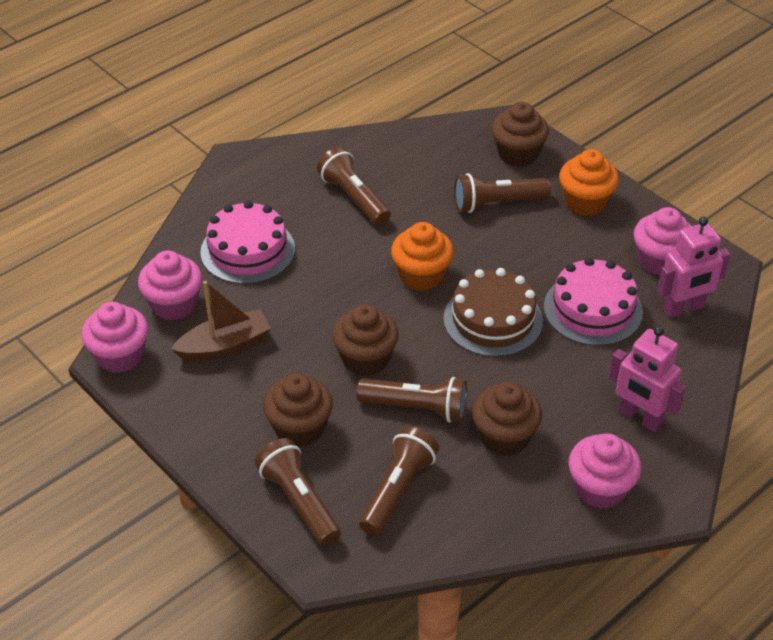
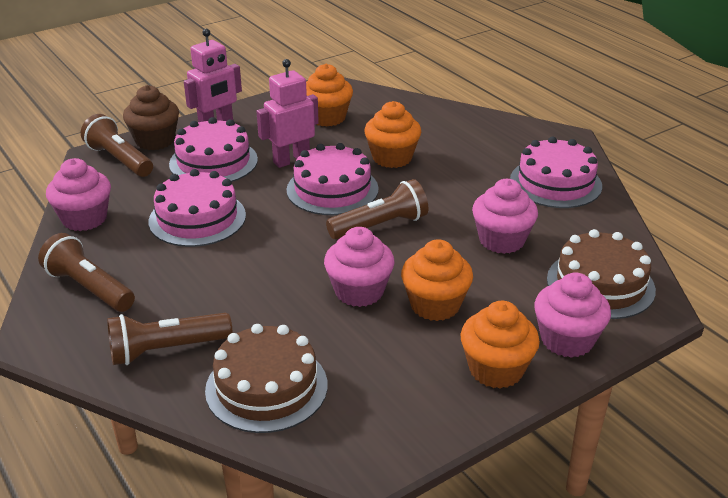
brown boat: [171,281,271,361] = 1 -> none = 0
brown cake: [444,268,543,357] = 1 -> [205,324,328,433] [547,229,656,319] = 2
brown cupcake: [263,373,333,447] [332,304,399,376] [472,382,542,456] [492,102,549,167] = 4 -> [123,85,179,150] = 1
brown flashlight: [255,438,341,546] [317,147,391,226] [356,377,467,423] [359,426,439,536] [454,173,551,213] = 5 -> [38,233,135,312] [81,114,153,177] [107,313,232,365] [326,179,428,240] = 4
orange cupcake: [391,222,454,291] [559,149,619,216] = 2 -> [306,64,353,127] [364,101,421,168] [401,239,473,321] [460,301,540,389] = 4
pink cake: [200,201,295,284] [544,257,643,346] = 2 -> [149,169,246,247] [169,117,258,182] [286,143,379,215] [510,136,602,208] = 4

